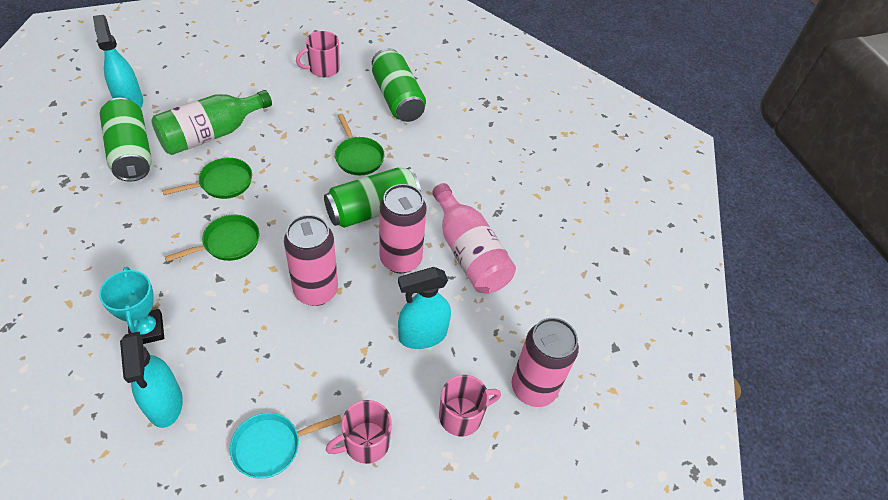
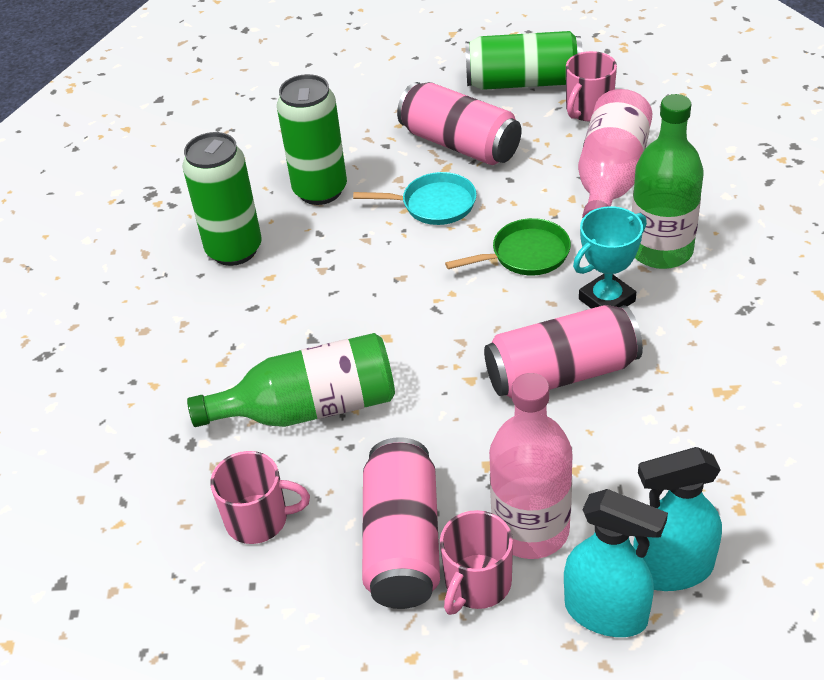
green bottle: [151,90,272,155] = 1 -> [187,333,395,427] [632,94,704,269] = 2
green pan: [162,158,252,199] [165,215,259,262] [335,113,385,175] = 3 -> [445,218,571,275] = 1
pink bottle: [432,183,516,294] = 1 -> [489,373,573,559] [578,89,653,218] = 2
turquoise spray bottle: [93,15,143,108] [120,332,183,428] [398,267,451,349] = 3 -> [564,489,668,637] [633,447,722,591] = 2

